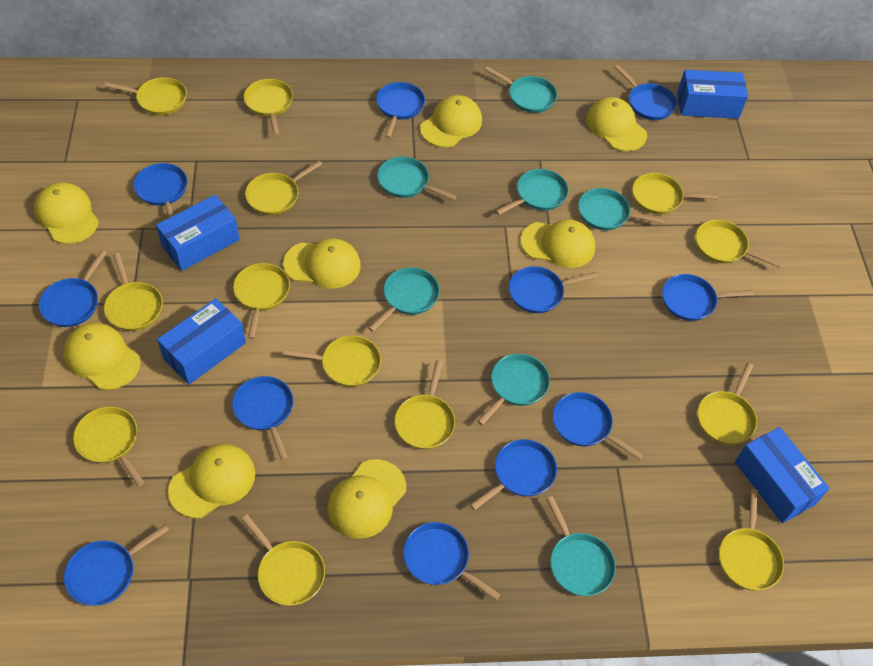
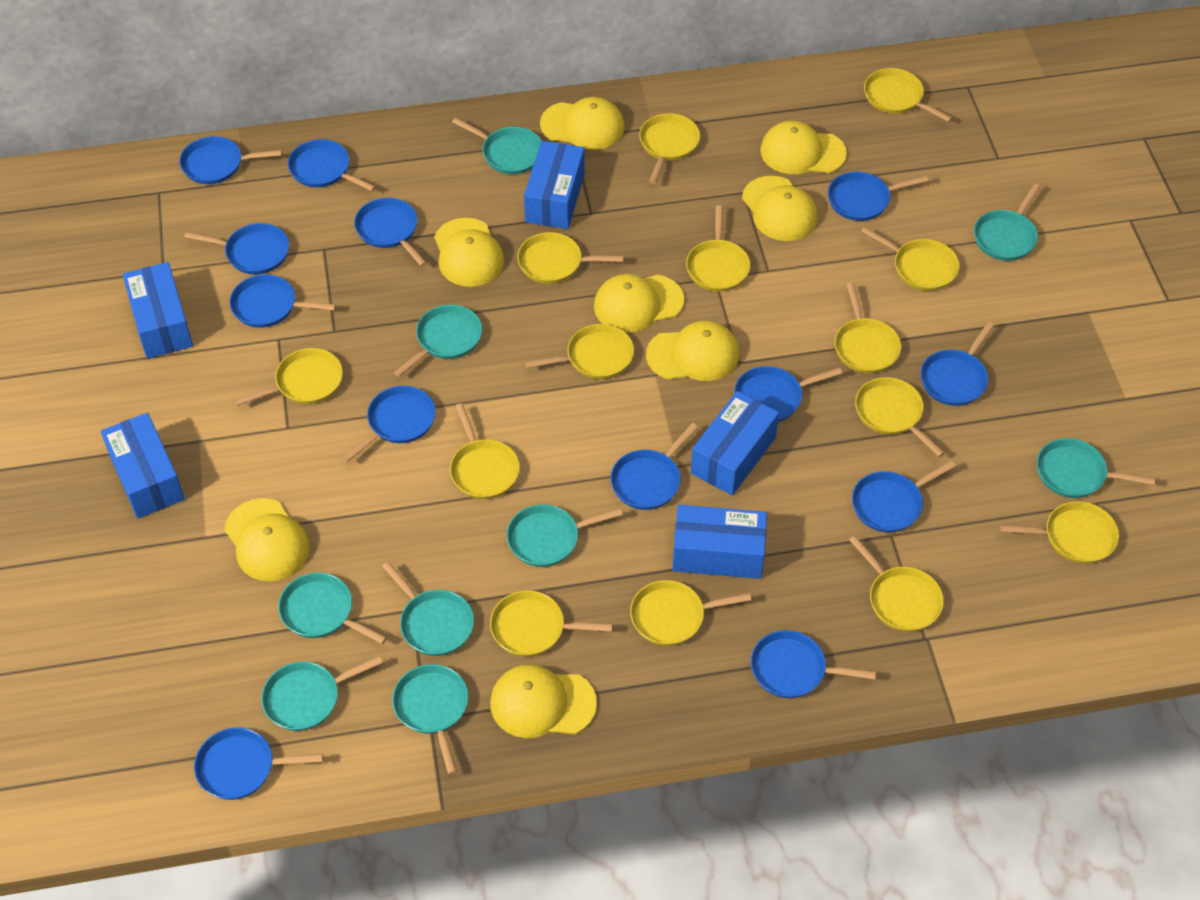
blue box: [156,195,240,271] [157,298,246,385] [677,70,748,119] [735,427,830,523] = 4 -> [101,413,185,518] [123,262,193,359] [524,141,585,229] [672,505,767,579] [691,391,779,495] = 5
blue pan: [39,250,107,327] [64,524,169,606] [134,163,187,218] [232,376,293,461] [376,82,425,138] [403,522,501,600] [470,439,557,510] [509,266,598,313] [553,392,643,460] [614,65,677,120] [662,274,754,321] = 11 -> [179,136,282,184] [184,223,289,274] [194,727,323,800] [229,274,336,328] [288,139,376,191] [342,386,436,462] [354,198,427,266] [610,423,698,510] [734,366,842,422] [751,630,876,698] [828,172,929,221] [852,461,956,533] [920,322,994,406] = 13
turquoise pan: [368,267,440,332] [377,156,457,200] [477,354,550,425] [485,66,557,113] [495,169,569,215] [546,496,616,596] [578,188,665,230] = 7 -> [261,656,382,731] [278,573,387,644] [382,562,474,656] [392,664,468,775] [394,305,482,377] [452,117,542,174] [507,504,623,567] [974,183,1040,261] [1037,438,1155,498] = 9
yellow pan: [73,407,145,487] [104,77,187,115] [104,253,163,331] [233,263,290,339] [241,515,325,606] [244,79,293,136] [245,161,322,215] [283,335,381,387] [395,360,455,450] [632,173,719,214] [696,220,782,268] [697,363,757,445] [719,489,784,590] = 13 -> [235,348,343,406] [450,403,520,499] [490,590,613,657] [517,232,624,284] [525,324,634,379] [630,580,751,646] [639,113,700,184] [686,205,751,292] [835,282,901,373] [849,536,944,632] [855,377,945,457] [861,227,960,291] [864,68,952,122] [1000,501,1119,564] = 14

